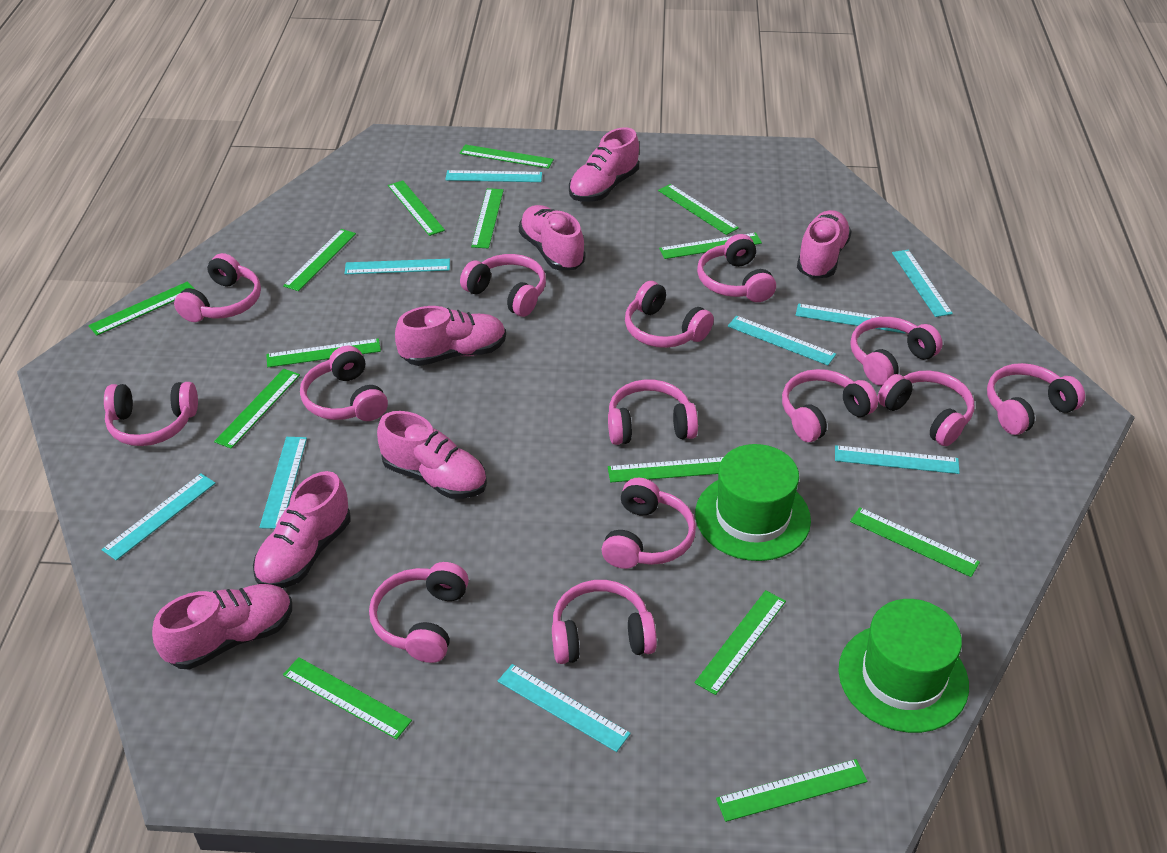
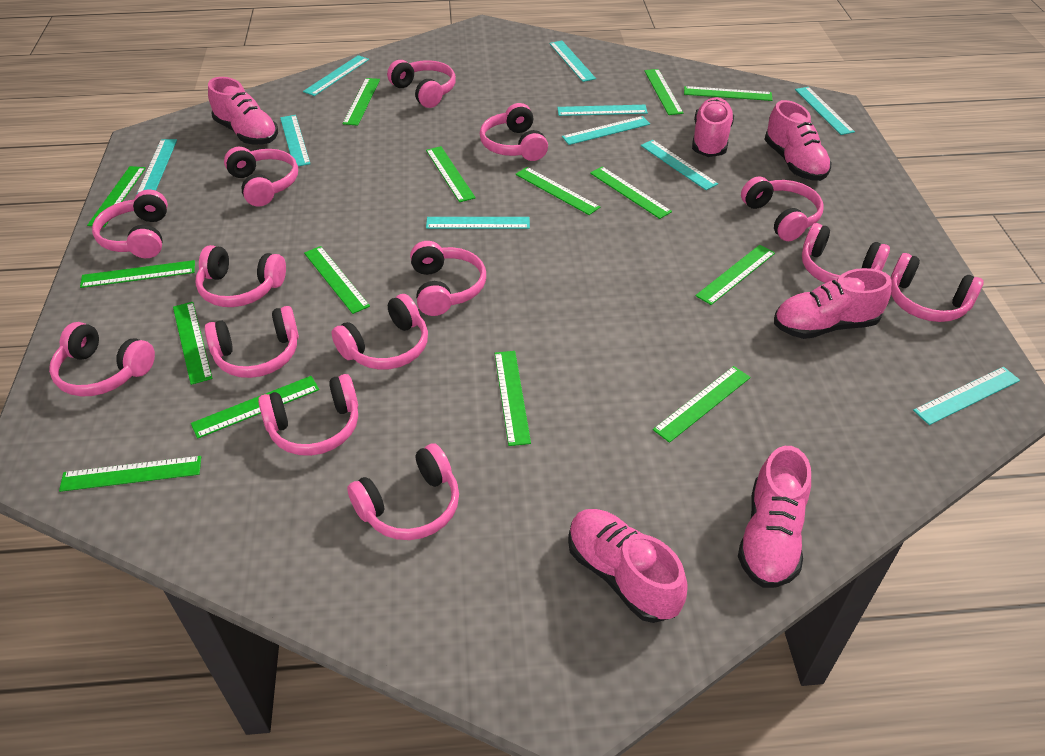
green hat: [695,444,811,561] [838,599,969,733] = 2 -> none = 0
green ruler: [88,282,194,335] [214,369,300,449] [266,338,381,367] [283,229,356,291] [283,657,412,739] [388,180,445,236] [460,145,554,168] [471,188,504,249] [608,457,723,482] [658,184,739,235] [659,233,762,259] [695,590,786,695] [716,759,868,822] [850,507,980,577] = 14 -> [59,456,201,492] [80,260,195,288] [87,166,146,227] [173,302,213,385] [191,376,319,439] [304,246,370,314] [343,78,380,126] [426,146,476,202] [495,351,531,446] [515,167,600,215] [590,167,672,219] [644,69,683,115] [653,366,750,443] [684,86,772,101] [695,245,775,305] = 15
pink shoe: [152,584,292,669] [253,471,351,588] [377,411,487,499] [395,306,506,366] [519,205,585,270] [569,127,639,202] [797,210,852,279] = 7 -> [208,77,278,145] [568,509,688,623] [692,98,734,157] [738,446,811,588] [764,100,832,181] [774,268,892,339] = 6
turquoise ruler: [101,473,216,561] [259,437,307,529] [345,259,450,274] [445,170,542,182] [498,664,631,752] [728,316,836,365] [796,303,906,333] [835,445,960,474] [892,250,953,317] = 9 -> [136,139,177,195] [280,115,310,166] [303,55,369,96] [426,217,530,229] [549,41,596,82] [557,105,648,116] [562,116,650,145] [641,140,718,190] [795,87,855,135] [913,367,1020,425] = 10

